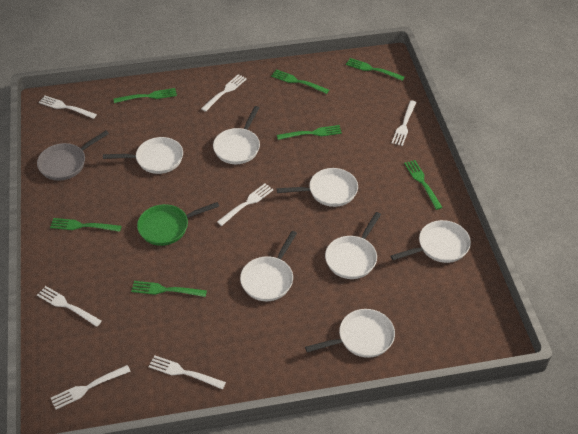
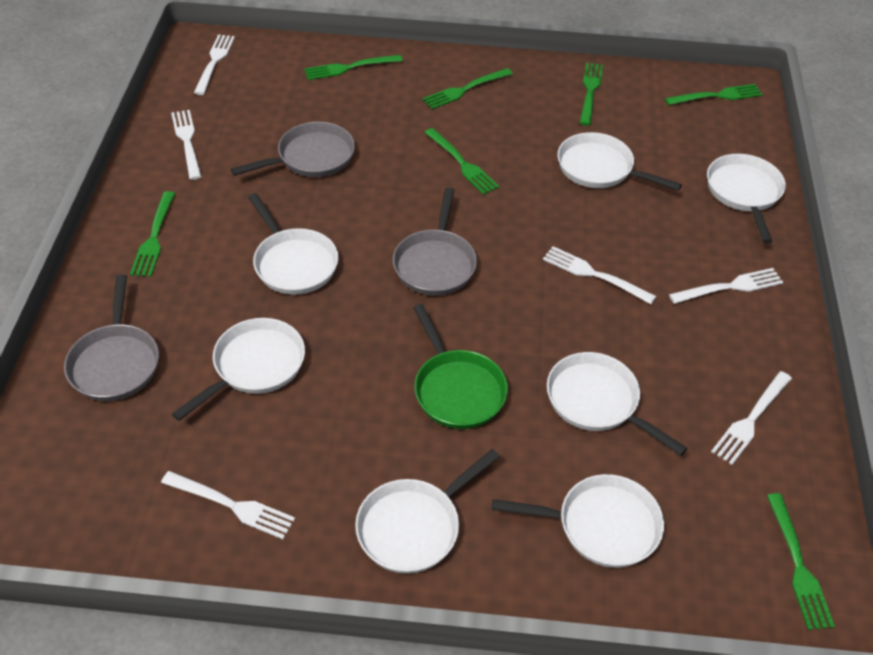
grey pan: [37,131,109,181] = 1 -> [64,274,159,401] [231,122,355,177] [393,187,477,296] = 3
white fork: [37,286,102,327] [39,96,97,119] [51,365,131,409] [148,355,226,390] [201,74,247,112] [217,184,274,226] [392,100,417,146] = 7 -> [161,471,295,539] [171,110,201,180] [194,35,235,95] [543,246,656,304] [669,268,783,304] [711,371,792,465] = 6

